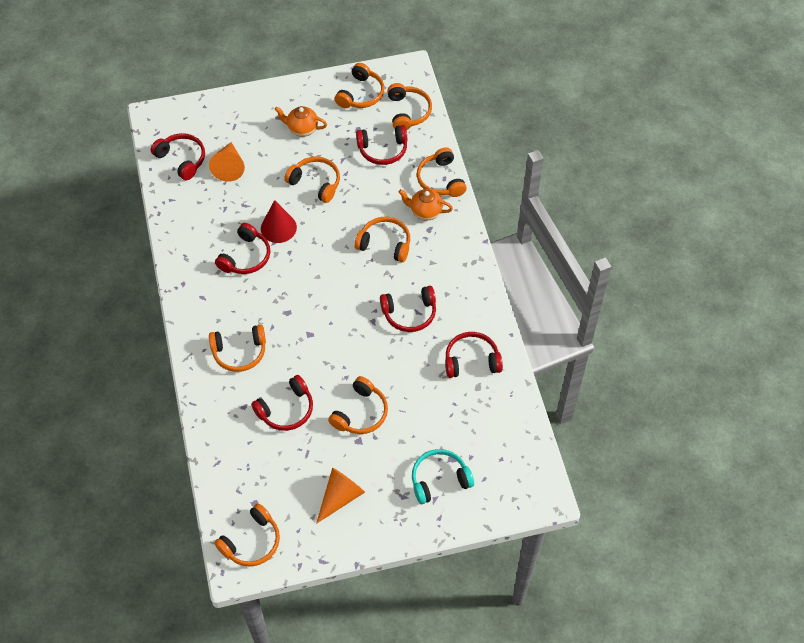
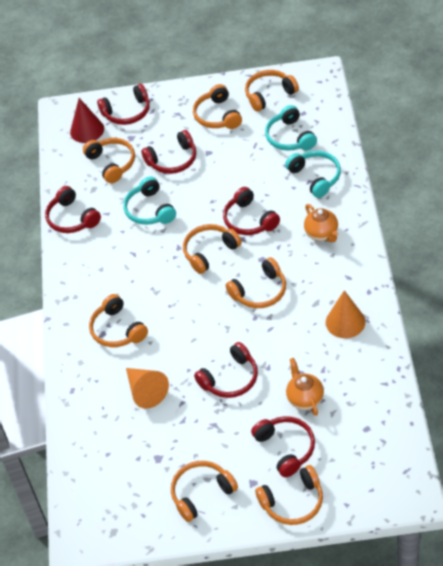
turquoise headphones: [412,449,474,504] = 1 -> [123,177,176,225] [265,105,317,151] [285,151,341,198] = 3

